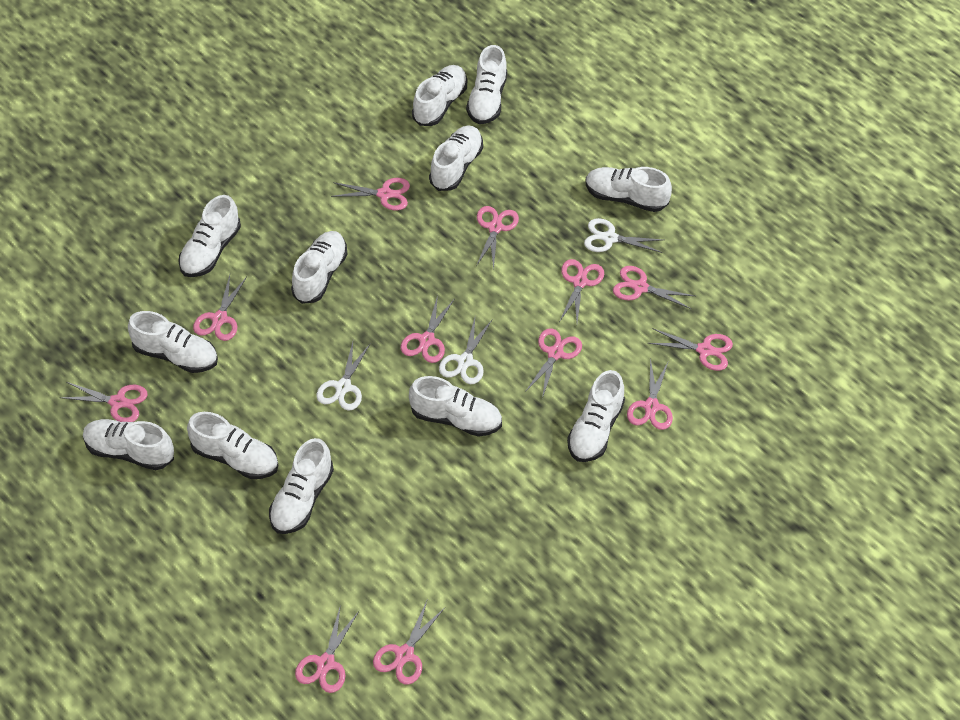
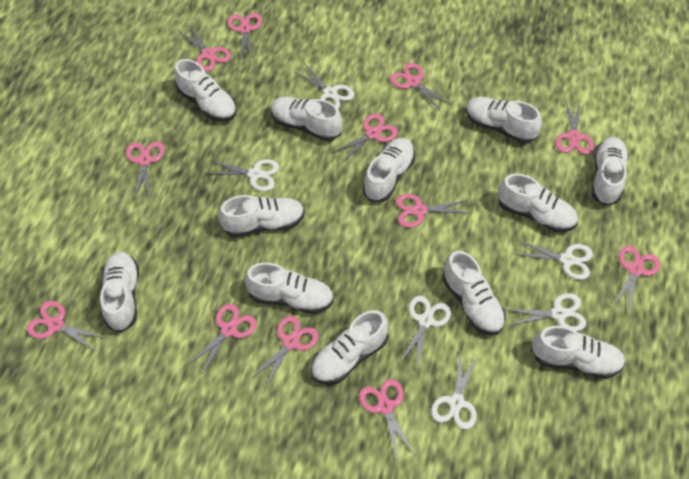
white scissors: [317,342,371,411] [439,318,493,384] [584,218,663,253] = 3 -> [205,159,279,191] [293,63,354,109] [399,296,451,370] [431,350,478,429] [504,293,586,331] [514,240,593,280] = 6

